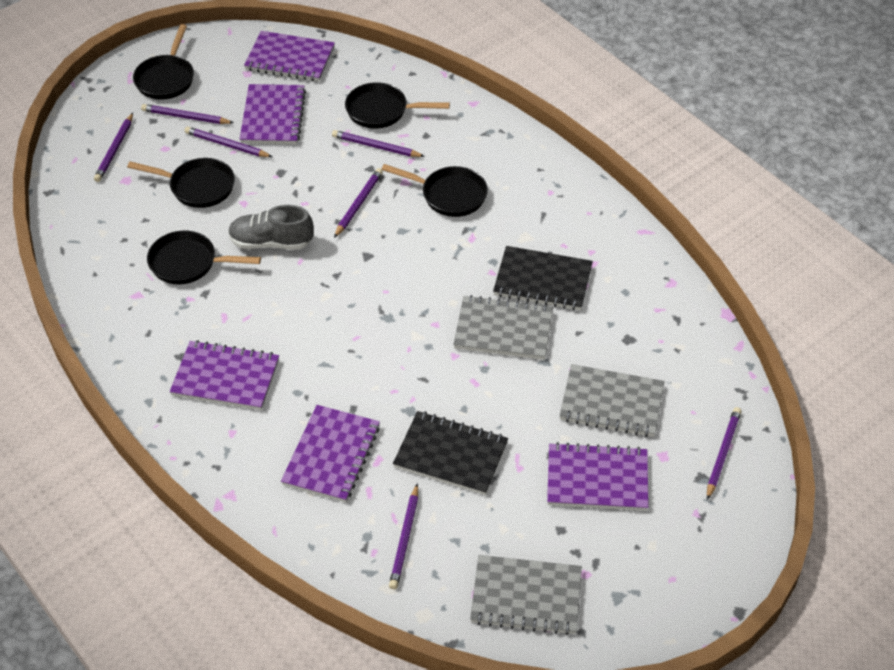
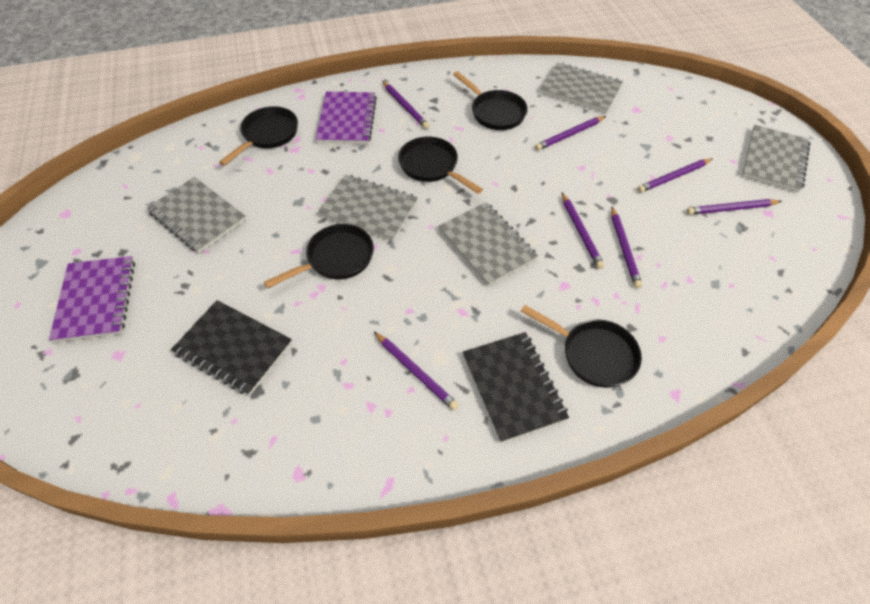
grey notebook: [453,295,553,360] [470,555,582,635] [560,364,665,437] = 3 -> [147,177,246,253] [318,175,418,241] [438,202,538,286] [540,62,623,113] [742,125,811,192] = 5
grey shoe: [228,205,314,250] = 1 -> none = 0
purple notebook: [170,340,279,410] [240,84,306,144] [244,31,335,81] [281,405,380,502] [547,442,649,511] = 5 -> [49,256,135,342] [316,92,377,144] = 2

